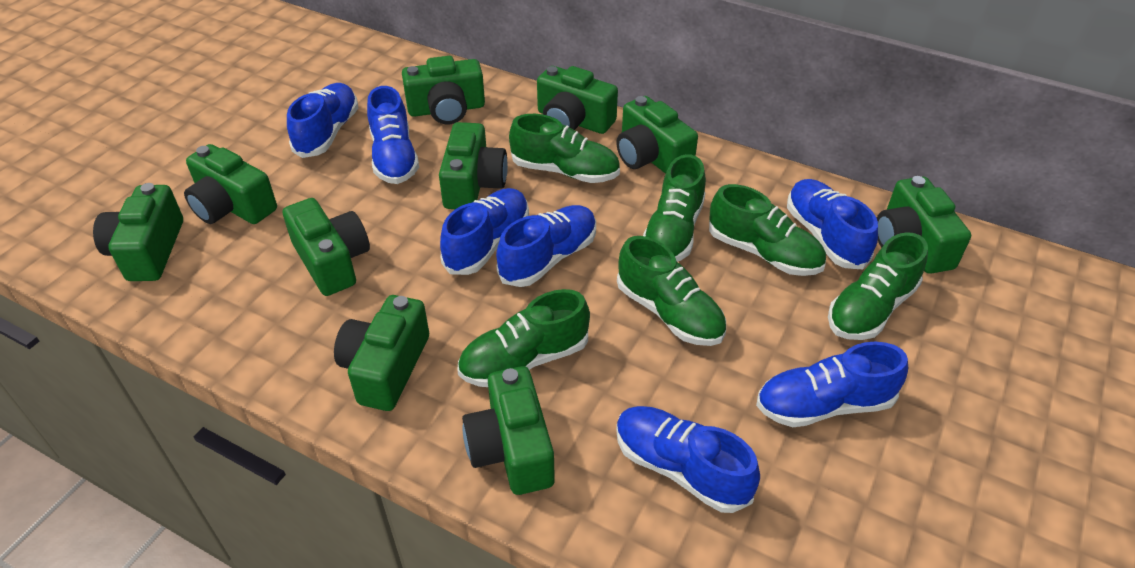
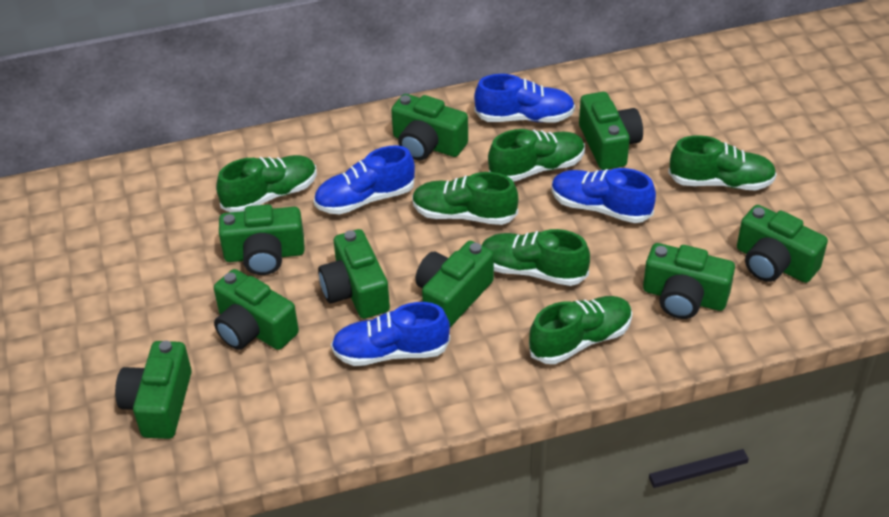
blue shoe: [287,83,358,158] [367,86,419,184] [440,188,529,275] [496,205,596,287] [616,406,760,513] [756,341,908,427] [787,179,878,269] = 7 -> [314,145,415,214] [331,302,450,366] [474,74,575,123] [552,168,656,223] = 4
green camera: [93,183,183,281] [184,144,277,224] [283,198,370,296] [334,295,429,411] [402,56,485,124] [439,122,508,209] [462,366,555,495] [537,66,618,134] [616,96,698,174] [877,176,971,274] = 10 -> [115,341,192,439] [214,269,299,350] [219,204,305,275] [318,229,390,319] [391,94,468,160] [415,241,494,327] [579,92,643,170] [643,243,735,319] [737,205,828,283] = 9

